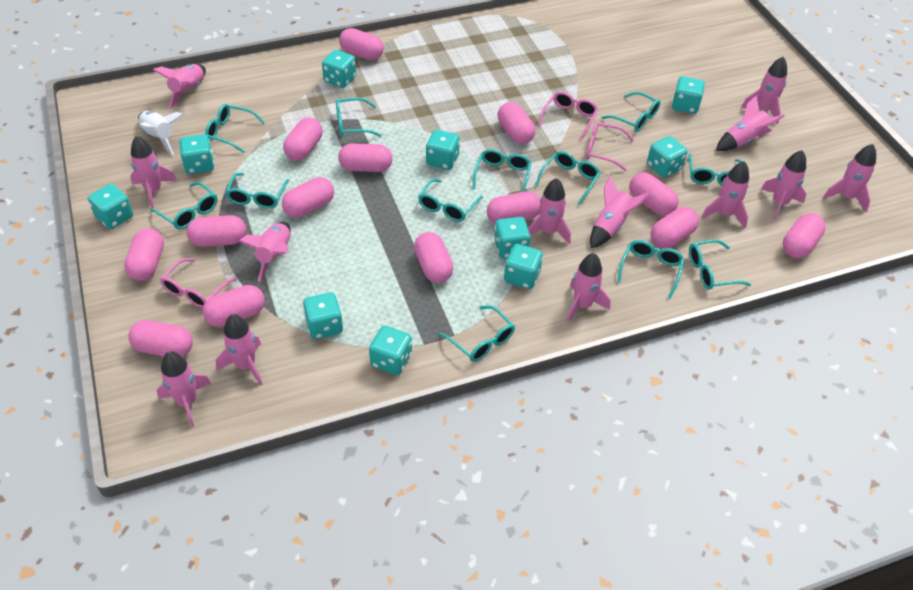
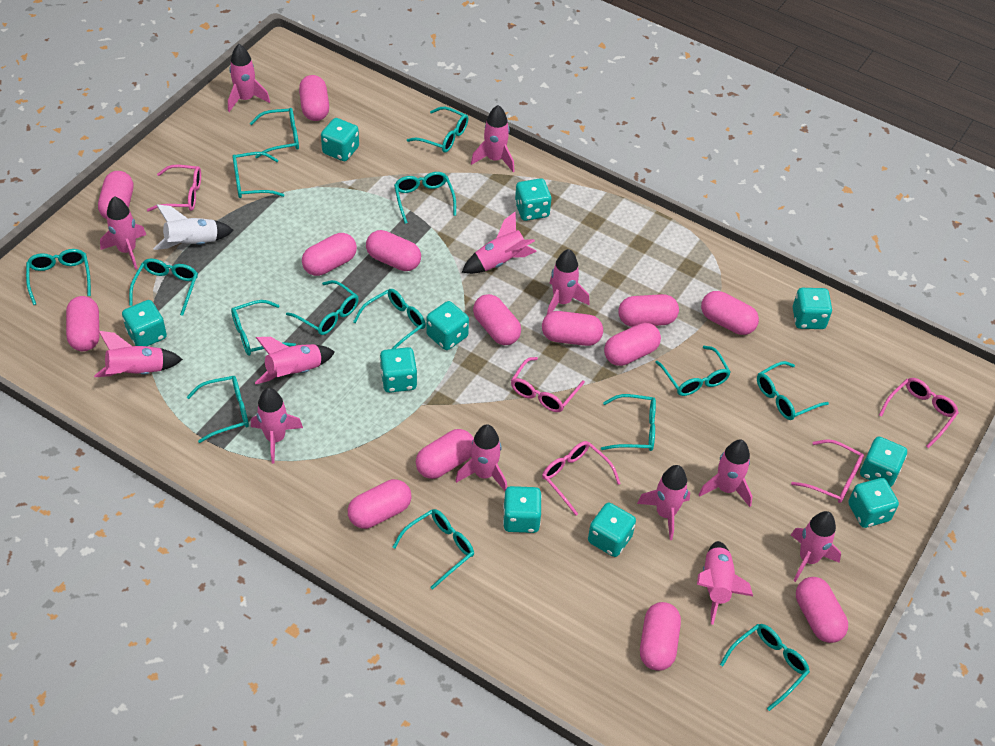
pink glasses: [160,258,237,308] [538,92,598,140] [586,122,634,171] = 3 -> [147,165,201,212] [511,357,585,412] [542,441,621,516] [791,439,864,503] [879,378,959,448] = 5
turquoise glasses: [150,182,217,229] [205,104,265,153] [226,173,289,209] [336,98,382,137] [418,179,483,222] [439,305,515,362] [473,149,531,192] [535,151,601,205] [601,92,660,132] [617,240,684,299] [689,153,742,185] [689,239,751,290] = 12 -> [26,249,91,305] [129,259,198,316] [187,376,249,443] [231,300,296,356] [232,152,285,198] [250,108,299,158] [286,280,359,335] [353,289,426,349] [393,509,474,590] [394,172,456,224] [407,107,468,153] [601,394,656,451] [655,346,731,396] [720,624,810,711] [757,361,829,420] = 15

